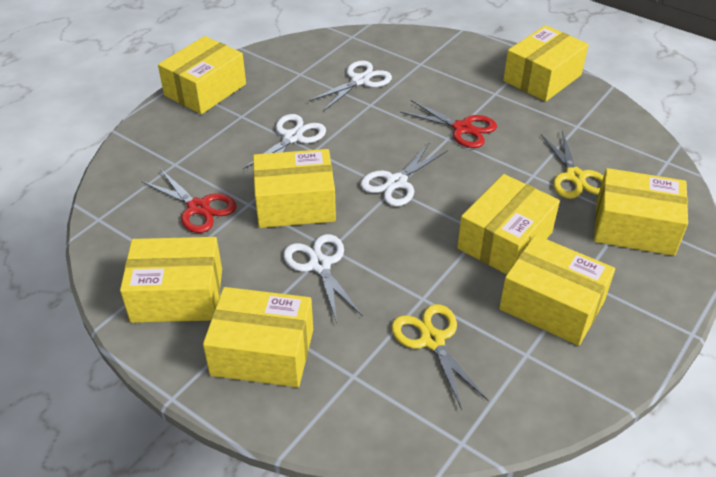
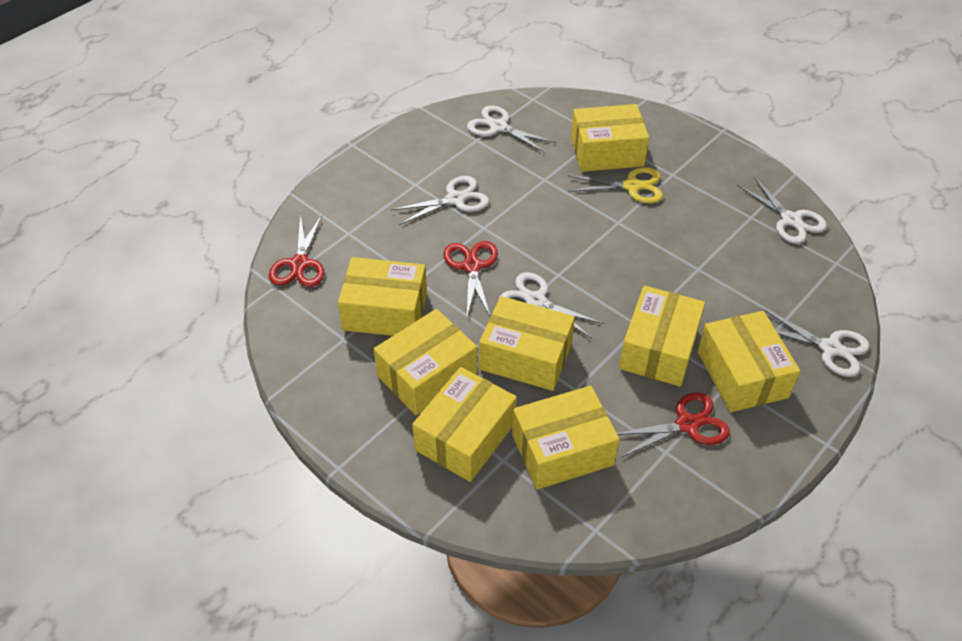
red scissors: [142,169,236,233] [400,100,497,148] = 2 -> [269,214,325,287] [443,241,498,316] [617,393,730,457] = 3
white scissors: [243,114,326,169] [283,234,363,323] [309,61,392,111] [360,142,448,207] = 4 -> [391,176,489,225] [467,106,556,153] [499,272,604,339] [737,176,827,244] [764,310,869,377] = 5
yellow scissors: [391,304,489,410] [541,131,604,199] = 2 -> [568,167,663,203] = 1

